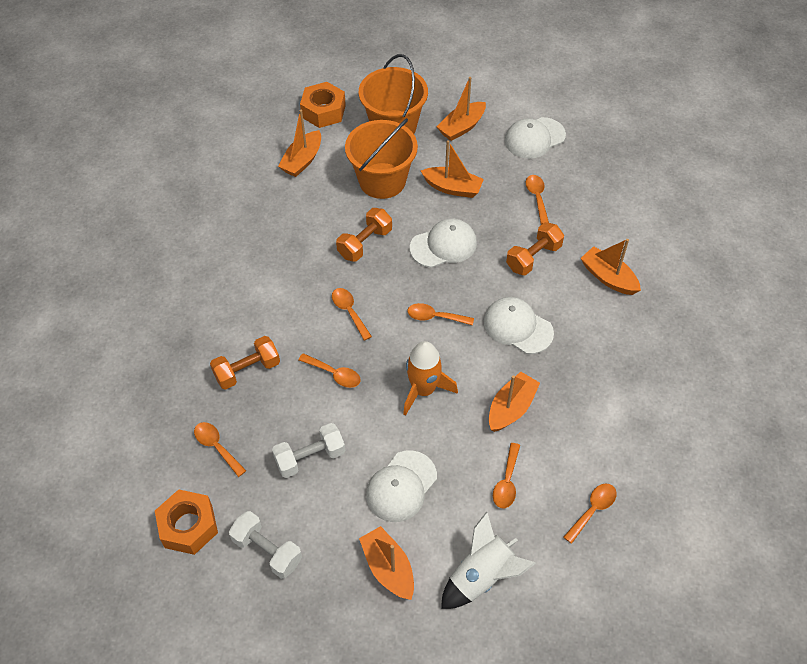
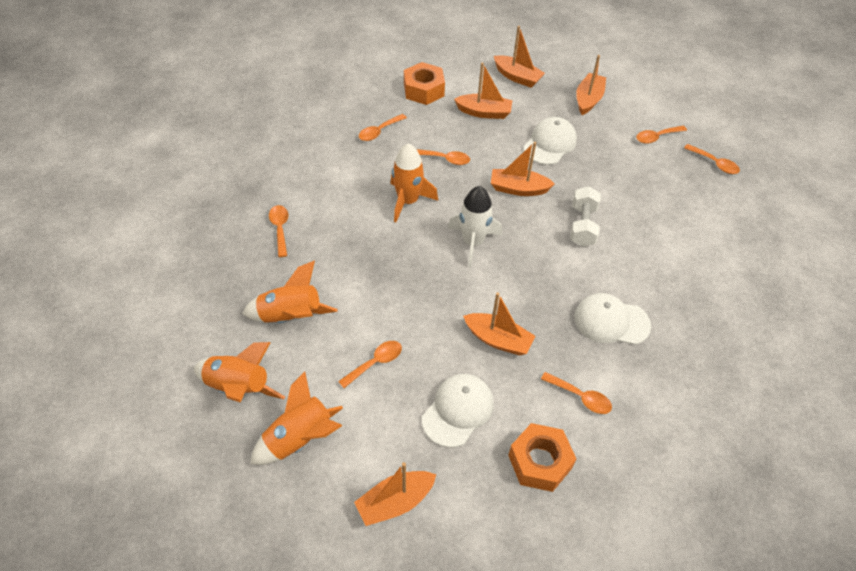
orange bucket: [345,118,418,199] [359,54,428,134] = 2 -> none = 0
orange dumbbell: [210,336,280,390] [336,208,392,262] [506,222,564,275] = 3 -> none = 0
orange rocket: [403,341,458,416] = 1 -> [194,342,285,403] [242,261,337,323] [250,371,343,465] [390,144,438,222] = 4
white cap: [366,450,437,522] [410,219,477,268] [484,297,554,354] [505,117,566,159] = 4 -> [422,374,494,448] [523,117,577,165] [574,293,651,345] = 3
white dumbbell: [229,511,302,579] [272,423,345,478] = 2 -> [570,186,601,247] = 1

